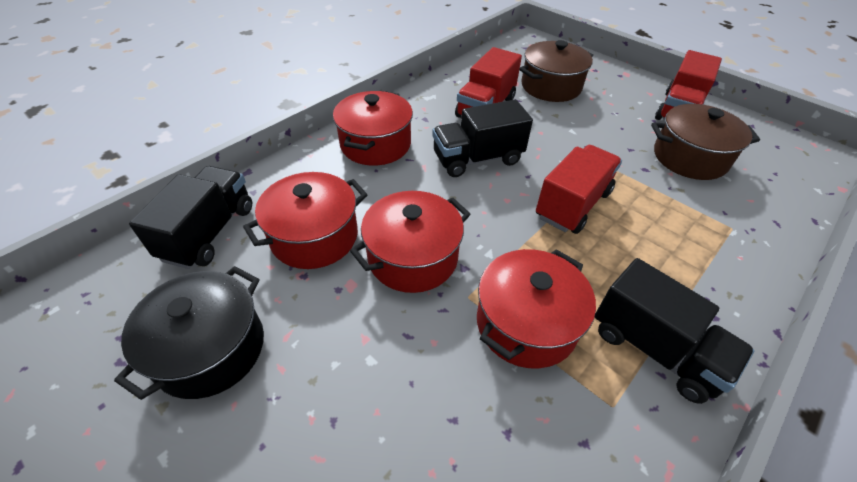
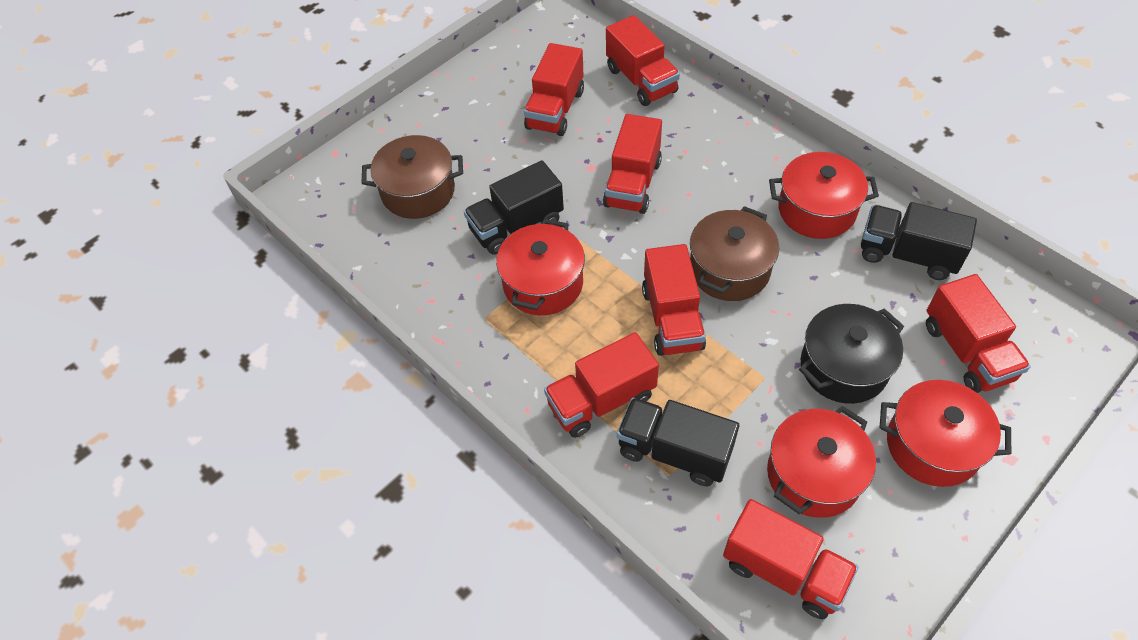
red truck: [455,47,522,118] [536,145,622,234] [655,50,722,120] = 3 -> [524,43,584,136] [544,332,659,438] [603,114,662,214] [606,15,680,106] [642,244,706,356] [723,499,858,619] [926,274,1031,393] = 7

